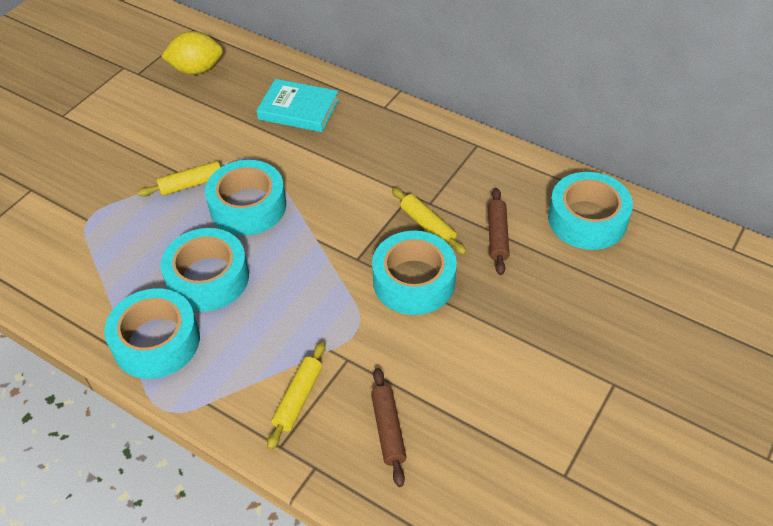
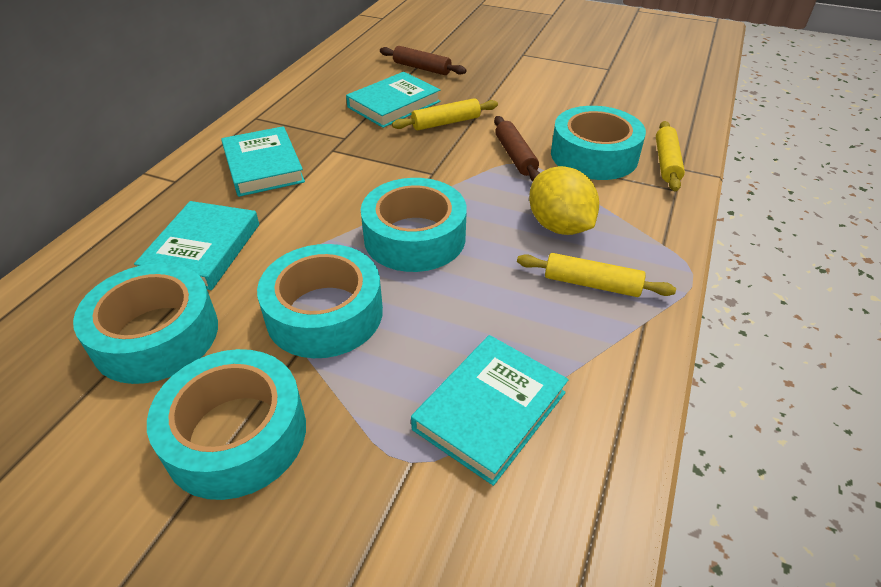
turquoise book: [256,79,339,132] = 1 -> [134,201,259,290] [221,126,305,197] [346,72,440,128] [411,335,569,486] = 4

